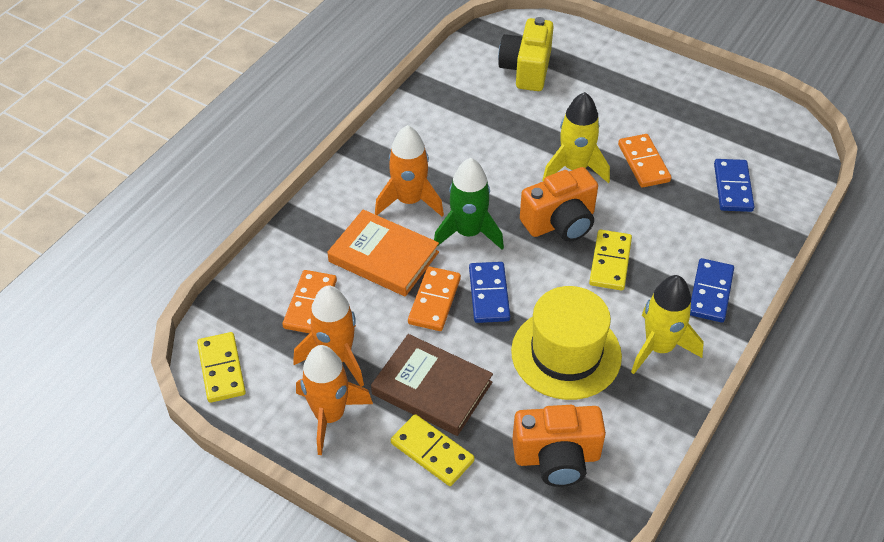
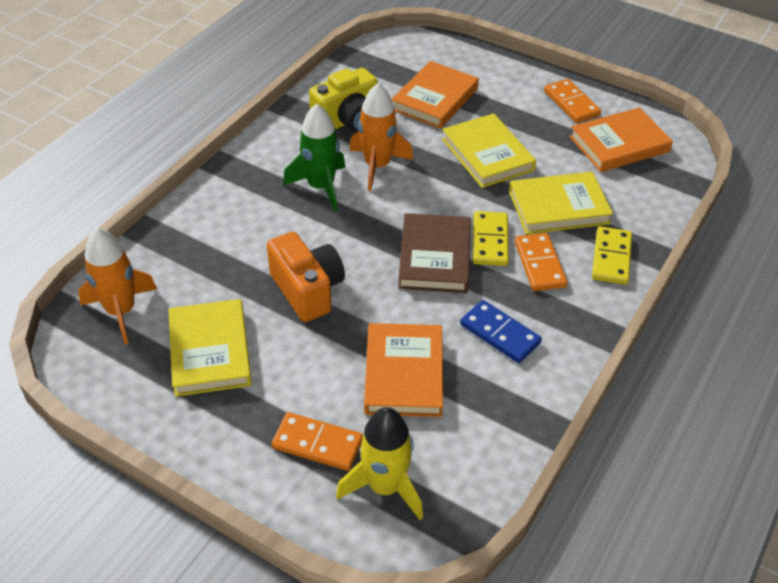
blue domino: [469,262,510,323] [690,258,734,323] [714,159,754,212] = 3 -> [460,300,542,363] = 1
orange book: [328,209,439,297] = 1 -> [364,323,443,417] [391,61,479,129] [569,107,673,172] = 3
orange camera: [512,405,606,487] [520,167,598,242] = 2 -> [267,232,345,322] = 1
orange rocket: [293,286,364,387] [296,345,373,455] [375,125,444,216] = 3 -> [78,228,157,344] [349,83,413,191] = 2
yellow book: none = 0 -> [168,299,252,397] [442,113,536,188] [509,172,613,234] = 3
yellow domino: [197,332,246,403] [391,414,475,486] [589,230,632,290] = 3 -> [473,211,509,266] [592,226,632,285] = 2
yellow hat: [511,286,622,400] = 1 -> none = 0
yellow rocket: [542,92,610,183] [631,275,704,374] = 2 -> [336,407,423,520] = 1

